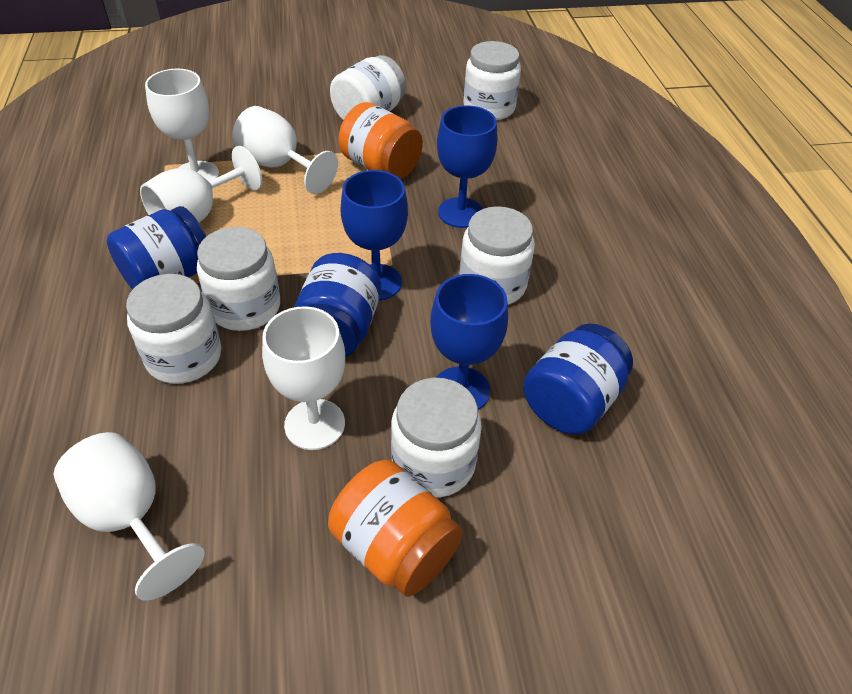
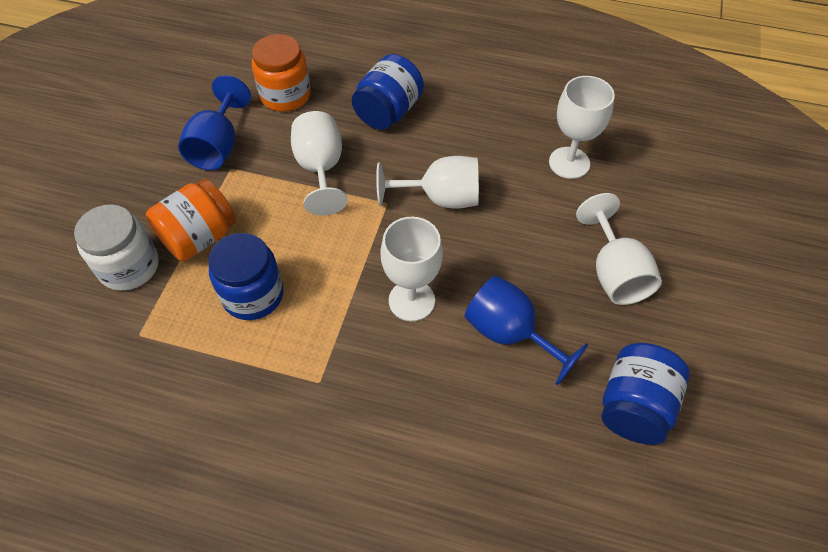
blue goblet: [340,170,408,301] [430,274,508,410] [437,105,498,228] = 3 -> [178,75,251,170] [465,275,588,385] = 2
white jar: [126,274,222,384] [197,227,280,331] [330,55,406,120] [391,378,482,498] [459,206,535,305] [463,41,521,120] = 6 -> [74,204,159,291] = 1

